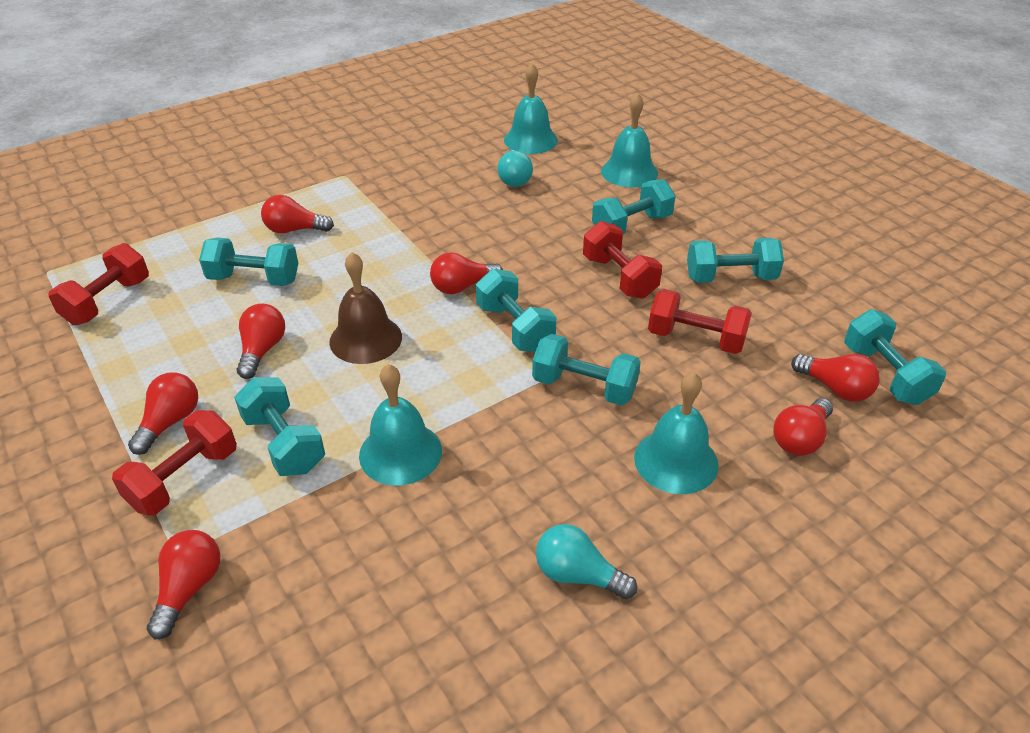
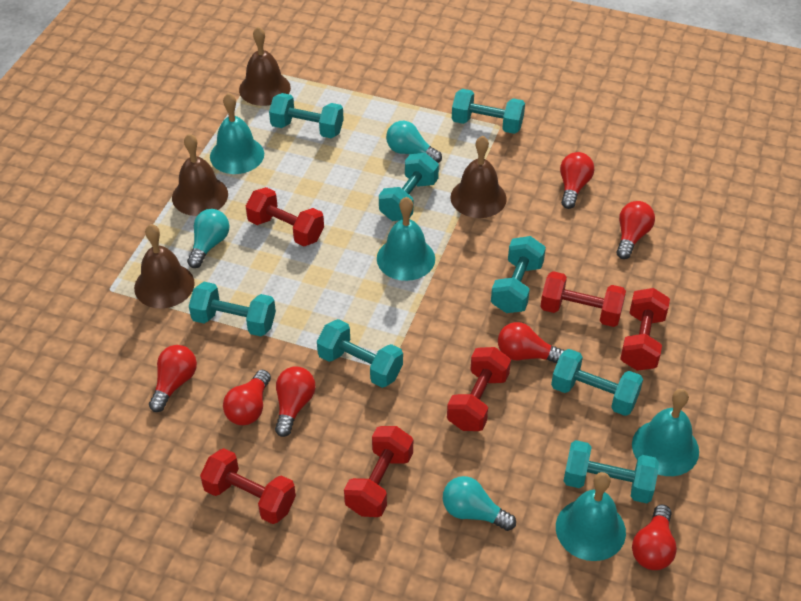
brown bell: [329,252,402,364] = 1 -> [134,224,195,308] [172,134,228,216] [239,27,291,106] [450,136,507,218] = 4
red dumbbell: [48,243,149,325] [112,410,237,515] [583,221,662,299] [648,289,752,354] = 4 -> [200,448,296,524] [246,187,324,246] [344,426,413,517] [447,347,511,431] [540,271,626,327] [620,288,670,371] = 6
turquoise dumbbell: [199,238,298,286] [234,377,325,476] [476,269,556,352] [532,334,641,406] [592,179,676,234] [687,238,784,283] [844,309,946,405] = 7 -> [189,282,276,336] [269,93,344,138] [317,319,403,388] [379,153,439,221] [452,89,525,134] [491,236,546,313] [551,349,643,416] [564,440,659,503] = 8
turquoise light bulb: [497,150,533,187] [536,524,637,599] = 2 -> [187,209,229,268] [386,121,442,163] [443,476,516,531] = 3

